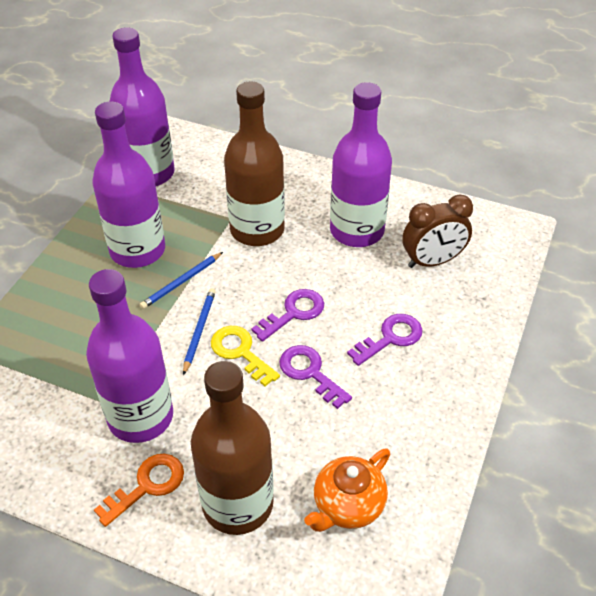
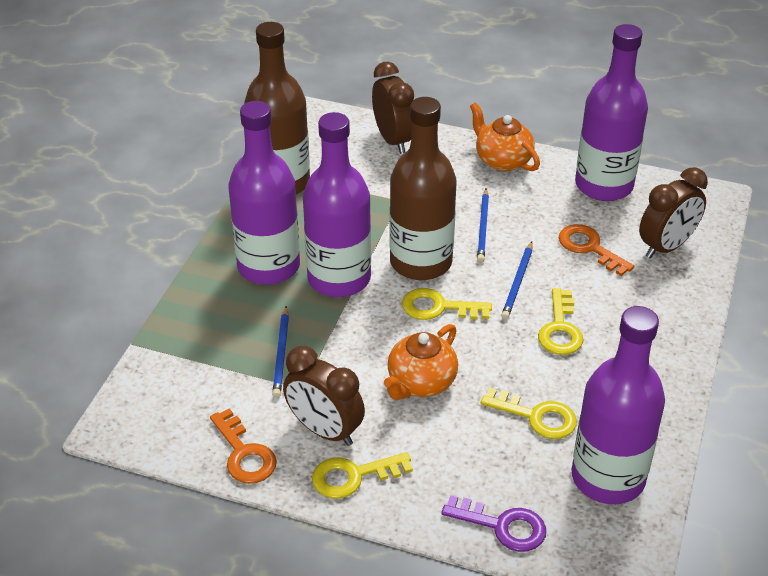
blue pencil: [140,252,223,309] [183,288,216,375] = 2 -> [272,306,289,398] [477,188,489,262] [501,241,533,319] = 3
brown clock: [403,194,473,268] = 1 -> [283,346,365,446] [372,62,414,154] [639,167,708,259] = 3
orange key: [94,454,184,527] = 1 -> [210,408,277,484] [559,224,634,276] = 2
orange teapot: [304,448,390,532] = 1 -> [384,324,458,400] [470,102,540,171] = 2
purple key: [251,289,324,342] [279,345,352,409] [347,314,422,366] = 3 -> [442,495,546,552] = 1
yellow key: [211,326,280,386] = 1 -> [312,452,413,498] [402,288,492,320] [481,388,577,439] [538,288,583,355] = 4

